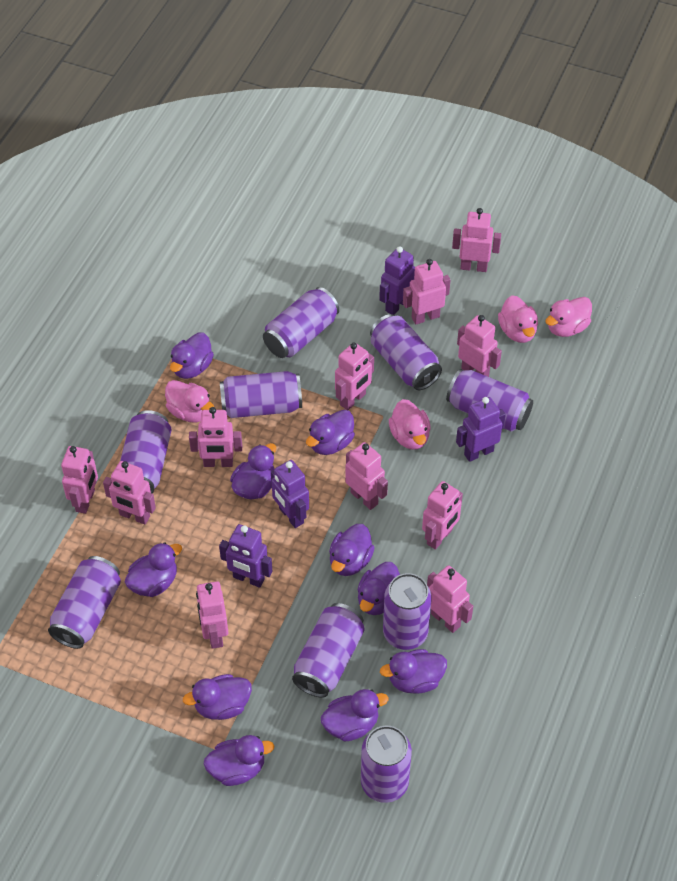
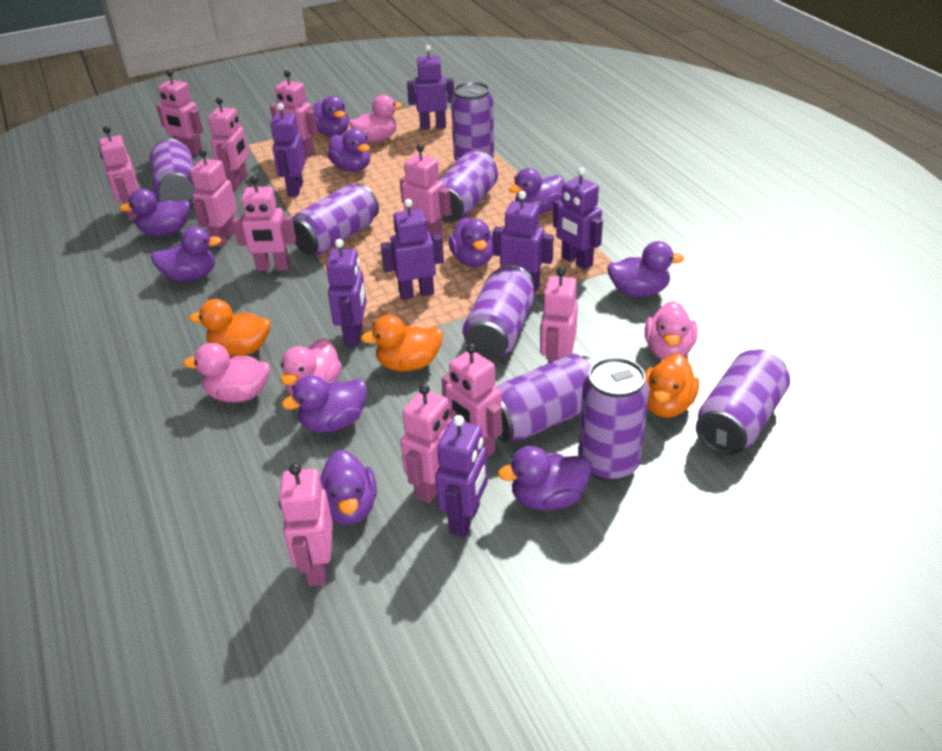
orange duck: none = 0 -> [189,299,270,356] [361,315,443,372] [645,354,699,418] = 3
purple can: [48,556,121,649] [120,410,171,494] [220,371,302,418] [263,287,339,358] [292,603,364,698] [361,726,412,803] [370,314,442,390] [383,573,432,650] [446,369,533,432] = 9 -> [150,138,197,202] [293,183,379,255] [439,151,498,222] [451,82,494,161] [463,265,535,359] [496,354,595,442] [579,357,649,481] [696,349,790,455] = 8
purple robot: [219,524,272,588] [271,460,309,528] [379,246,415,315] [456,397,506,462] = 4 -> [270,103,306,196] [326,239,367,347] [381,199,444,300] [407,45,454,129] [435,415,488,537] [493,191,554,292] [553,167,603,270] = 7

